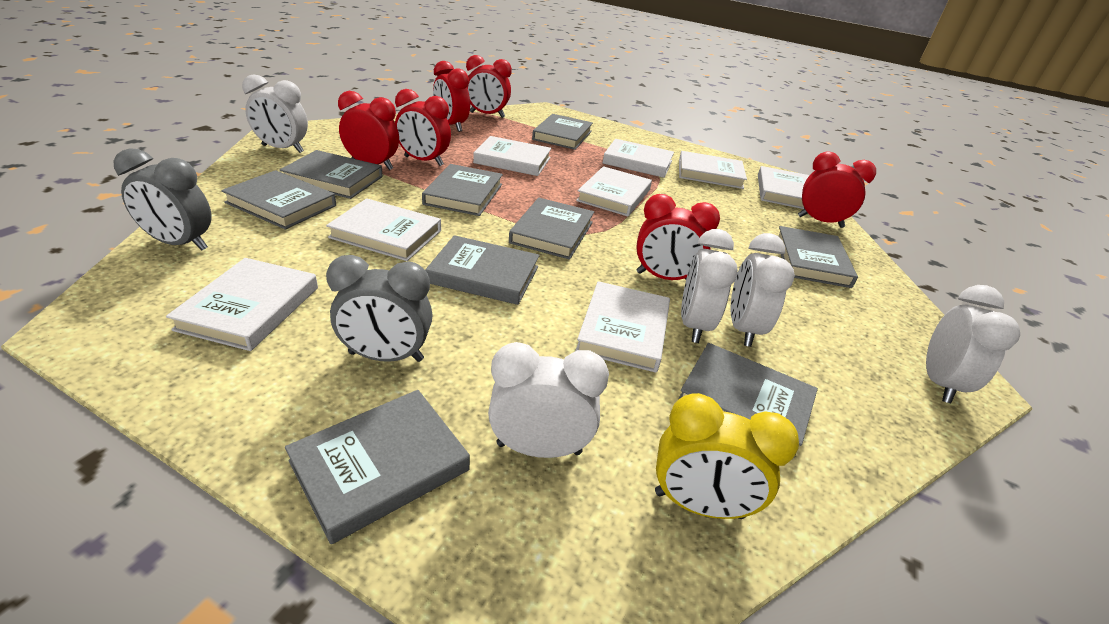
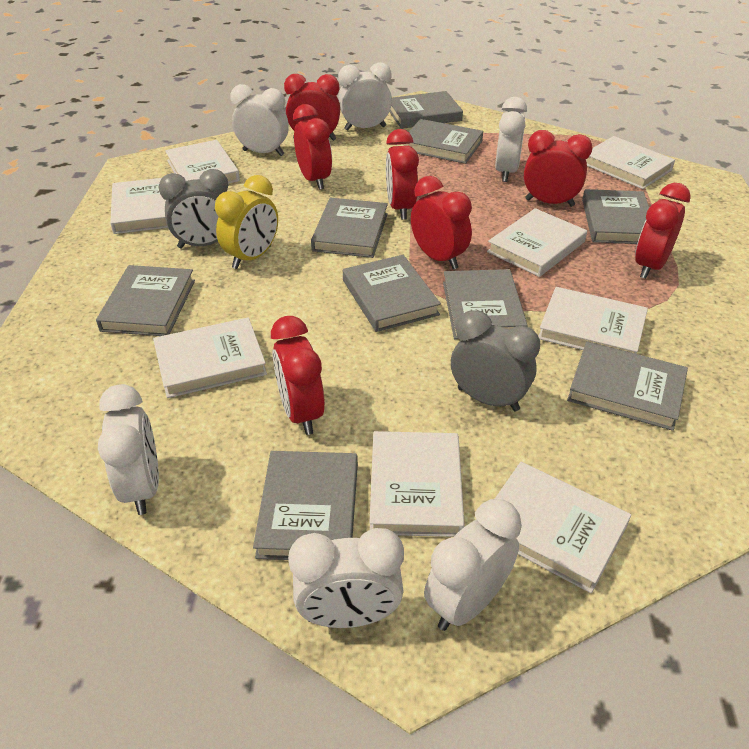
red clock: [338,91,399,170] [395,89,451,166] [433,61,470,132] [466,55,512,118] [636,194,720,280] [798,151,876,228] = 6 -> [271,316,325,435] [284,74,340,141] [293,104,332,190] [386,129,419,220] [411,176,472,269] [524,130,593,207] [635,183,691,279] = 7
white clock: [242,74,308,153] [488,342,609,458] [681,229,738,343] [731,233,795,347] [926,285,1020,404] = 5 -> [98,384,159,515] [230,84,289,156] [288,528,404,628] [338,63,392,131] [424,499,522,631] [495,97,527,182] = 6

